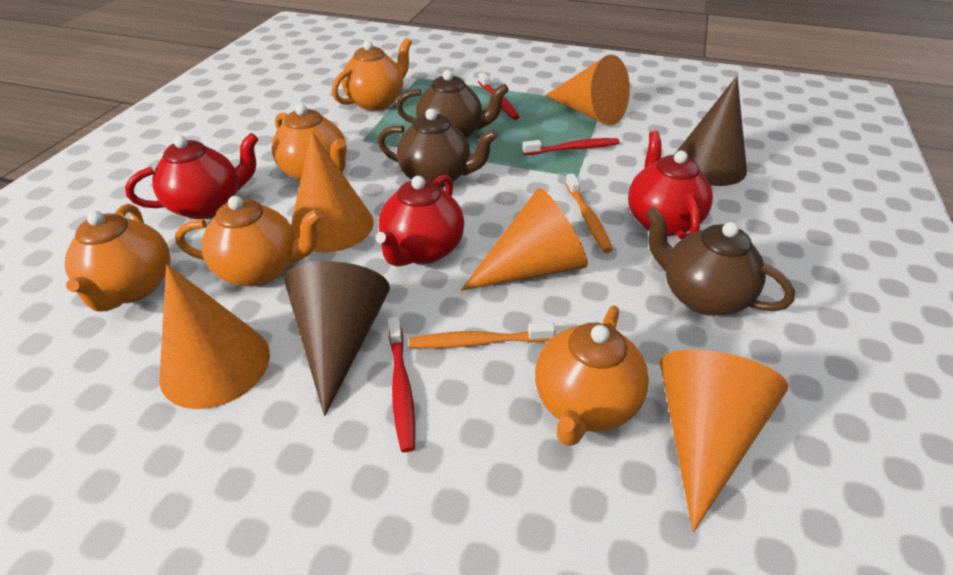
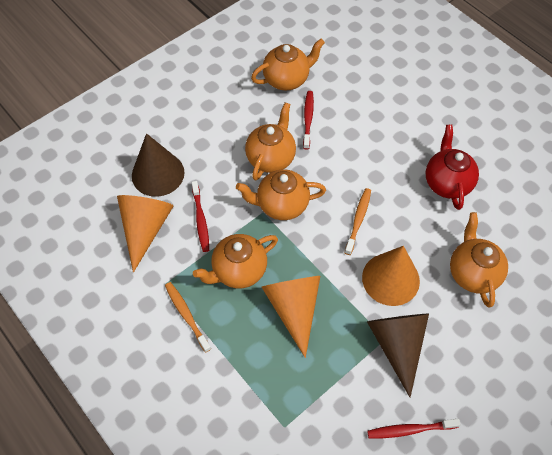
brown teapot: [378,108,498,188] [396,70,509,139] [645,207,795,316] = 3 -> none = 0
orange cone: [159,264,270,409] [291,131,374,252] [461,188,588,290] [545,55,630,125] [660,350,789,532] = 5 -> [117,195,174,273] [262,276,320,358] [362,246,420,306] = 3
red teapot: [125,133,259,219] [376,175,464,267] [628,131,713,240] = 3 -> [426,125,479,210] = 1

